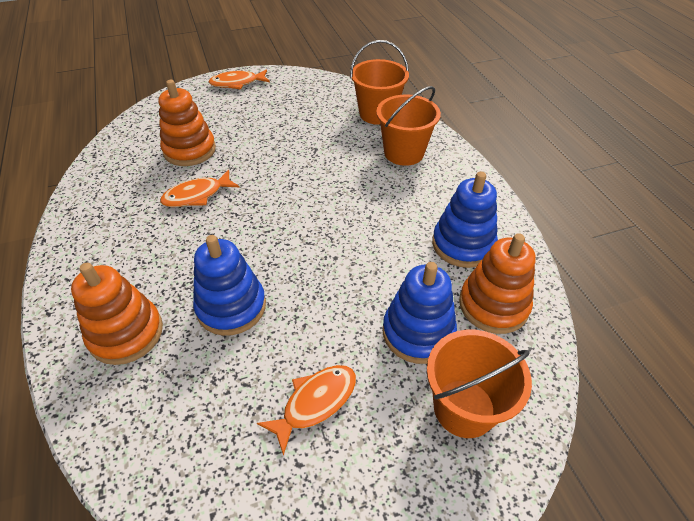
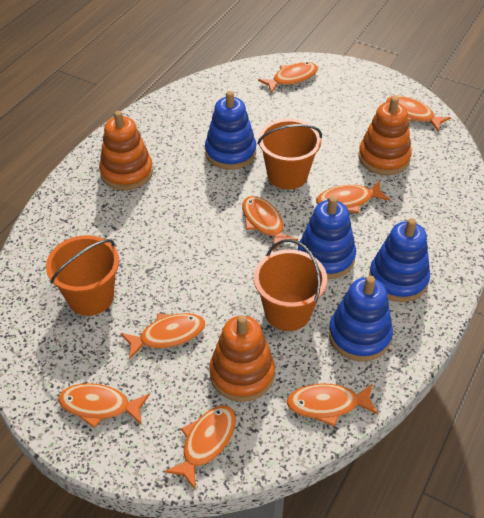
blue stacking toy: [193,235,266,336] [383,262,457,364] [432,172,498,268] = 3 -> [205,91,256,170] [298,196,356,279] [328,276,393,361] [369,218,430,302] = 4
orange fish: [160,170,239,207] [209,70,270,90] [257,365,356,456] = 3 -> [58,383,150,428] [120,313,205,360] [164,405,236,489] [242,196,298,251] [258,62,318,93] [287,383,379,427] [316,181,390,213] [386,95,451,132] = 8

